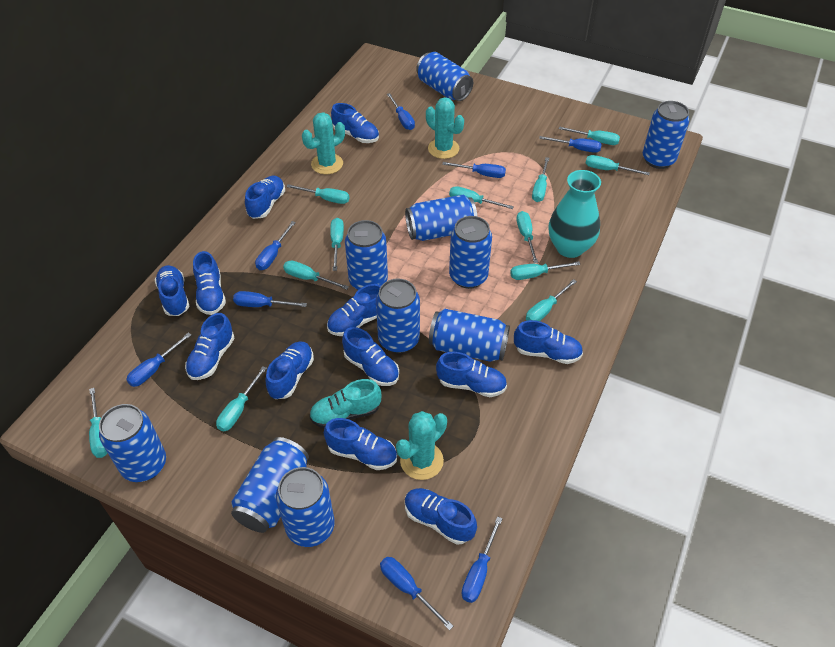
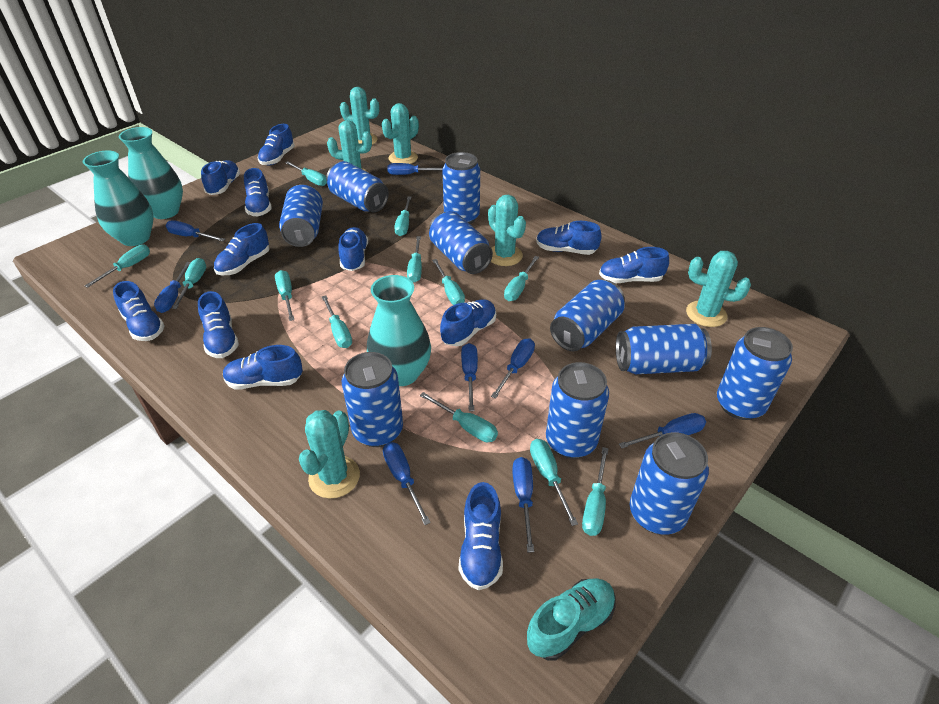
turquoise cactus: [302,112,345,174] [396,411,447,480] [426,97,464,159] = 3 -> [299,410,360,499] [327,120,372,173] [340,87,379,145] [382,103,419,164] [488,195,526,266] [686,251,751,327] = 6
turquoise vase: [548,170,601,258] = 1 -> [83,150,154,246] [119,127,183,219] [367,275,431,386] = 3

